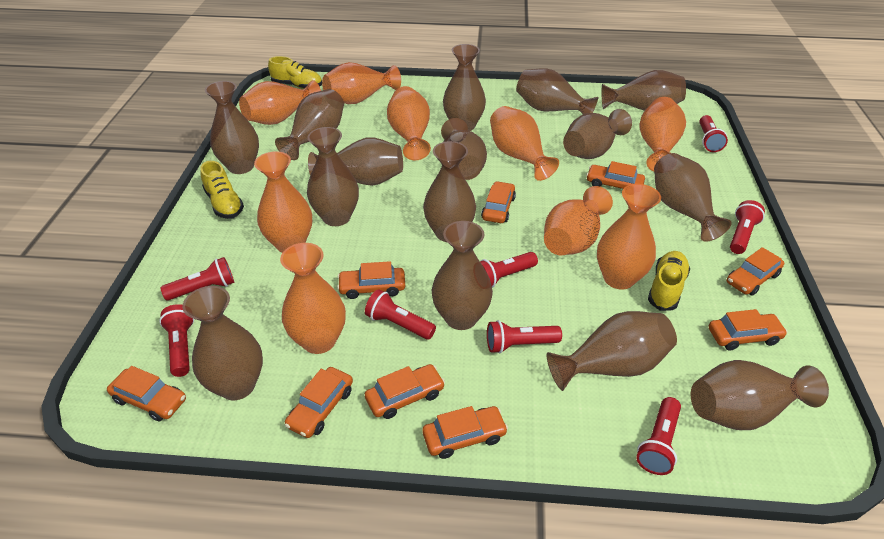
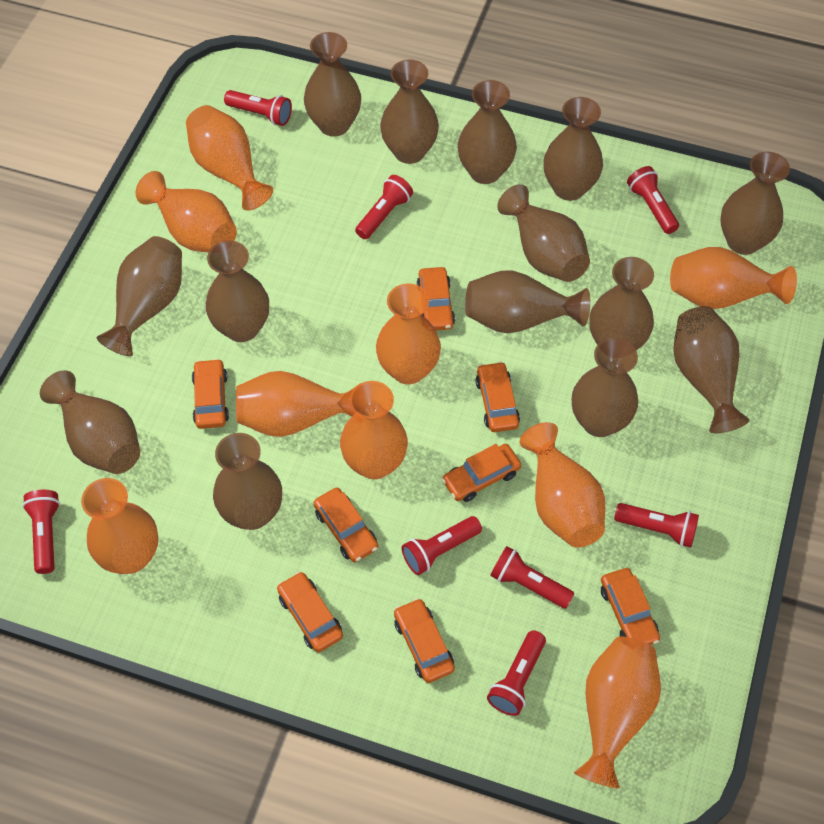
brown vase: [182,286,263,400] [205,81,259,174] [275,89,344,160] [307,127,359,226] [308,137,403,186] [423,141,476,242] [432,221,493,330] [441,118,487,180] [443,44,486,131] [516,69,599,114] [547,311,677,391] [563,109,632,159] [602,70,686,111] [654,153,731,242] [691,360,829,430] = 15 -> [40,370,140,474] [96,236,182,356] [206,240,269,342] [213,433,282,530] [304,32,361,136] [380,60,439,164] [458,80,517,184] [465,270,590,333] [497,184,590,282] [544,97,603,201] [572,337,638,437] [590,257,654,350] [673,306,749,433] [720,152,790,255] = 14
orange car: [107,366,186,421] [285,367,353,438] [337,261,405,299] [365,364,445,419] [422,406,508,459] [481,181,516,223] [586,161,645,189] [709,309,787,350] [727,247,784,296] = 9 -> [192,359,229,429] [277,572,343,652] [314,487,378,562] [394,598,455,683] [417,267,455,331] [442,444,521,502] [476,361,520,432] [601,568,660,645] = 8
yellow shoe: [200,161,244,219] [268,56,322,89] [648,251,690,311] = 3 -> none = 0

